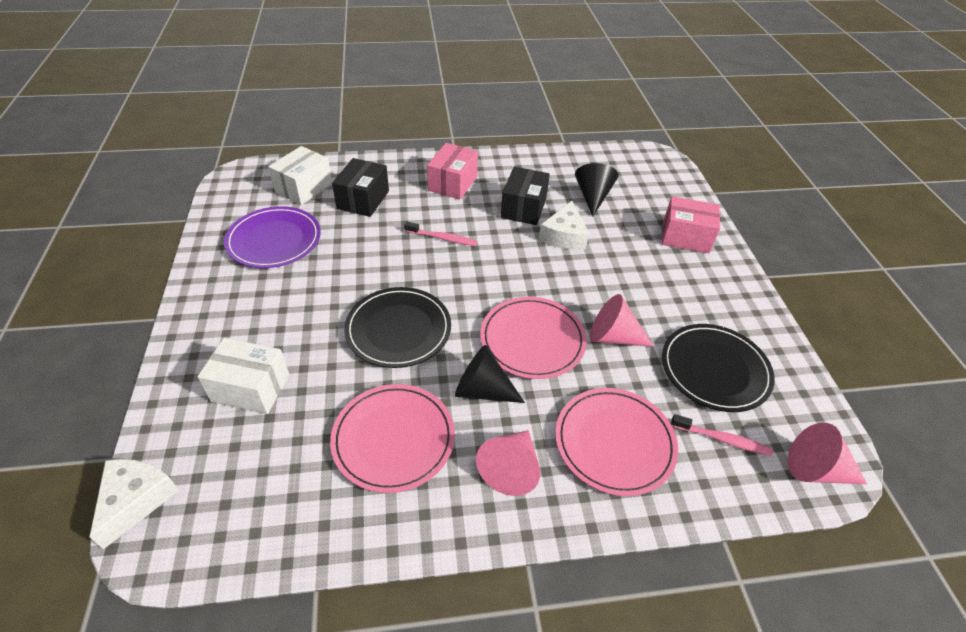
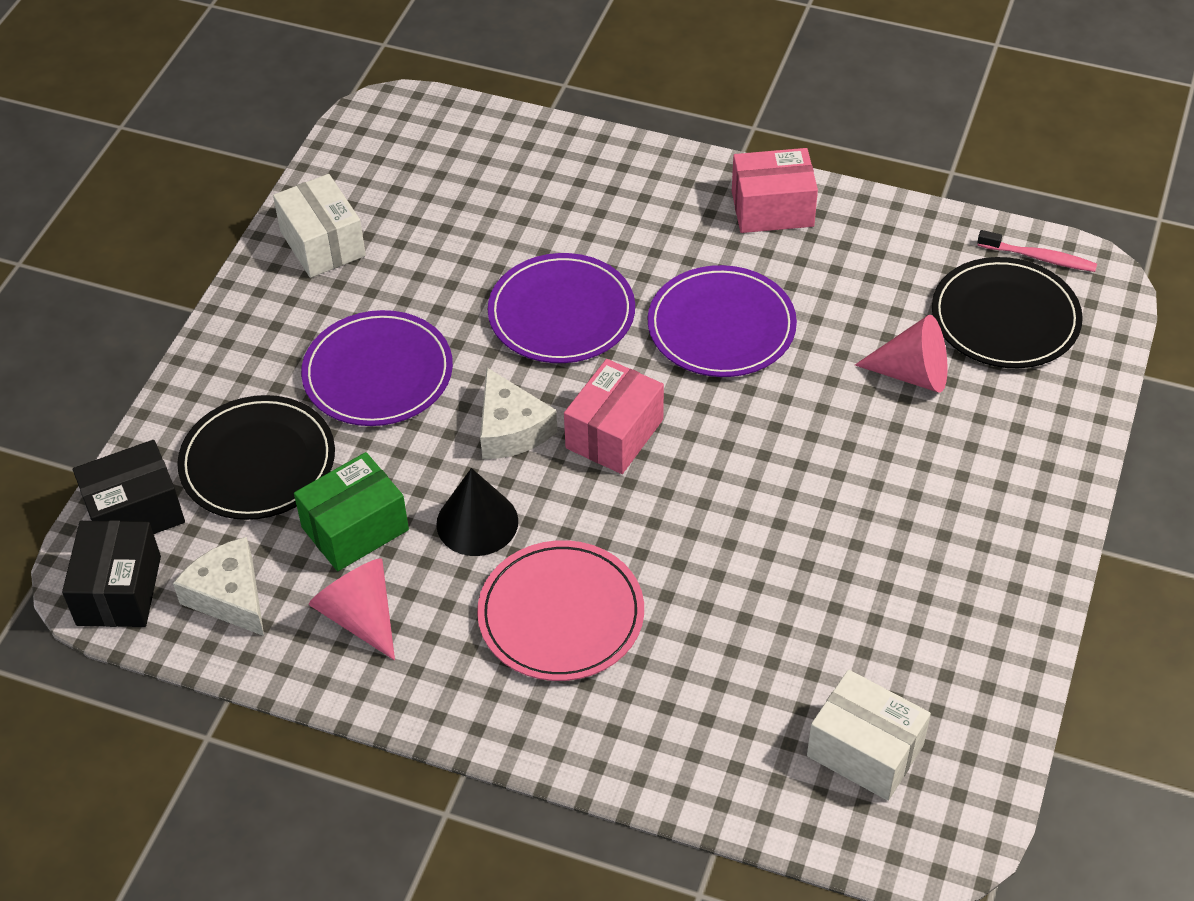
black cone: [455,345,525,403] [575,163,618,216] = 2 -> [436,468,518,556] = 1
green box: none = 0 -> [294,452,409,571] = 1
pink cone: [476,430,540,496] [590,294,654,347] [788,423,867,484] = 3 -> [308,558,395,660] [855,315,948,393] = 2
pink plate: [330,384,455,493] [480,297,587,379] [555,388,678,496] = 3 -> [477,540,644,681] = 1
pink toothbrush: [404,222,477,246] [671,414,773,456] = 2 -> [977,230,1097,272] = 1
purple plate: [224,206,321,268] = 1 -> [301,310,453,426] [488,253,635,363] [648,265,797,377] = 3

